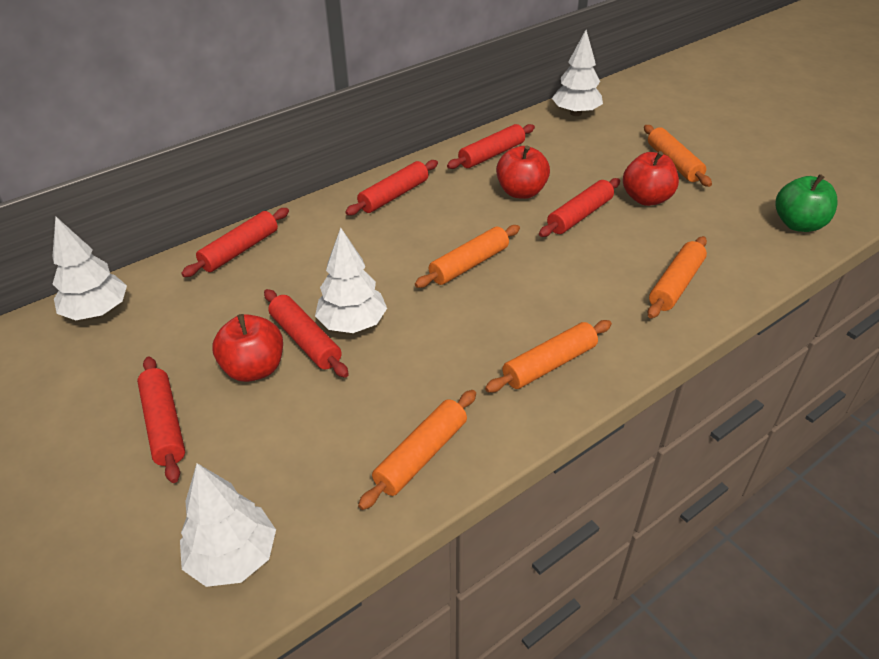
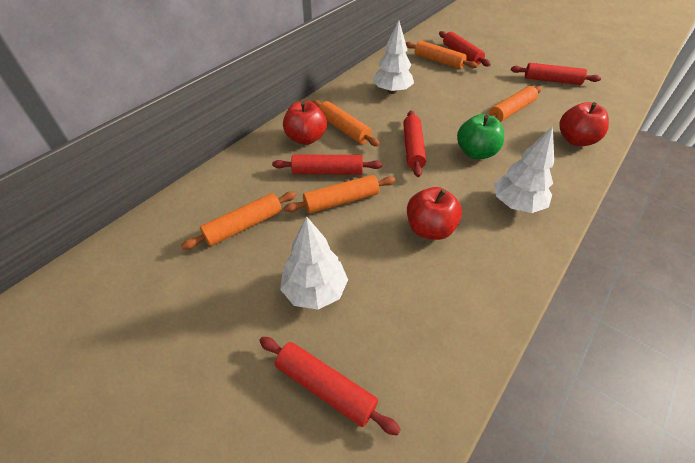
red rolling pin: [137,357,185,483] [181,208,289,277] [264,289,349,378] [345,160,438,215] [447,124,535,169] [539,178,620,237] = 6 -> [259,337,401,436] [272,154,382,175] [403,110,426,177] [439,31,491,67] [511,63,601,85] = 5
white tree: [52,216,127,320] [180,463,276,587] [315,228,387,333] [552,30,603,116] = 4 -> [280,216,348,310] [372,20,414,94] [494,126,554,213] = 3

